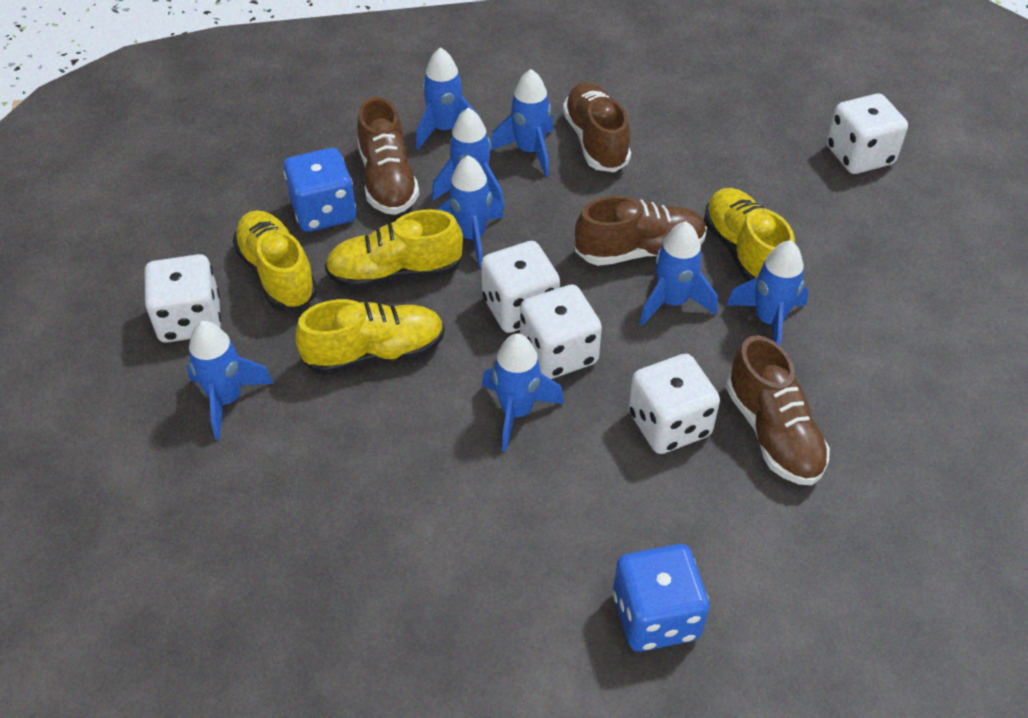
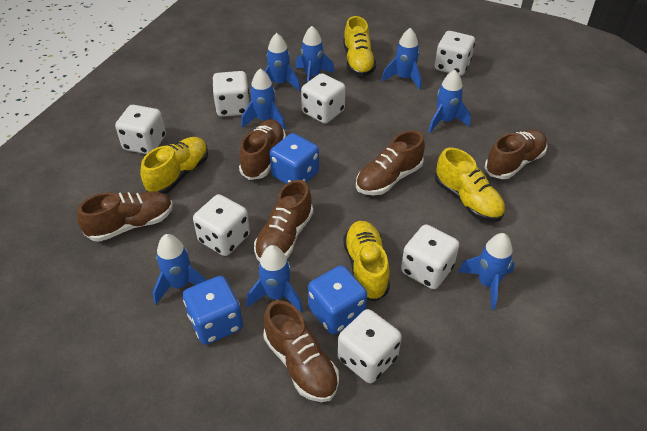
blue dice: [283,148,356,232] [613,544,710,652] = 2 -> [183,276,243,345] [270,133,319,184] [308,265,367,334] = 3
brown shoe: [357,97,419,215] [563,82,631,172] [575,196,707,266] [726,335,830,485] = 4 -> [77,191,173,242] [239,119,286,180] [254,180,313,262] [263,300,339,402] [356,130,425,195] [485,129,547,179] = 6
white dice: [144,254,221,343] [481,241,560,333] [520,284,602,379] [628,354,720,454] [826,94,908,174] = 5 -> [115,105,166,154] [193,194,250,256] [212,71,250,117] [301,73,346,124] [338,309,402,384] [401,224,459,289] [435,31,475,76] = 7

